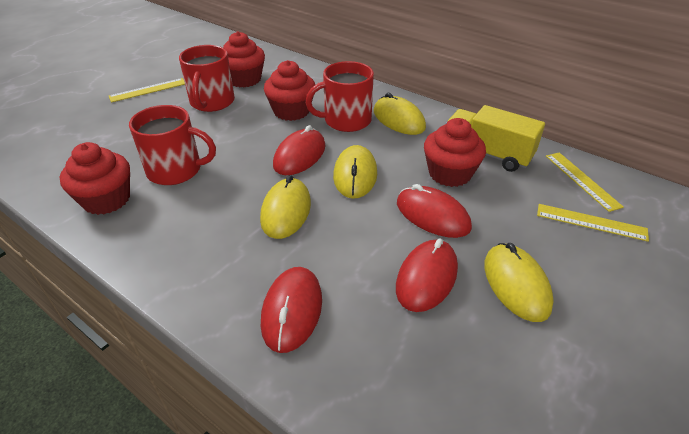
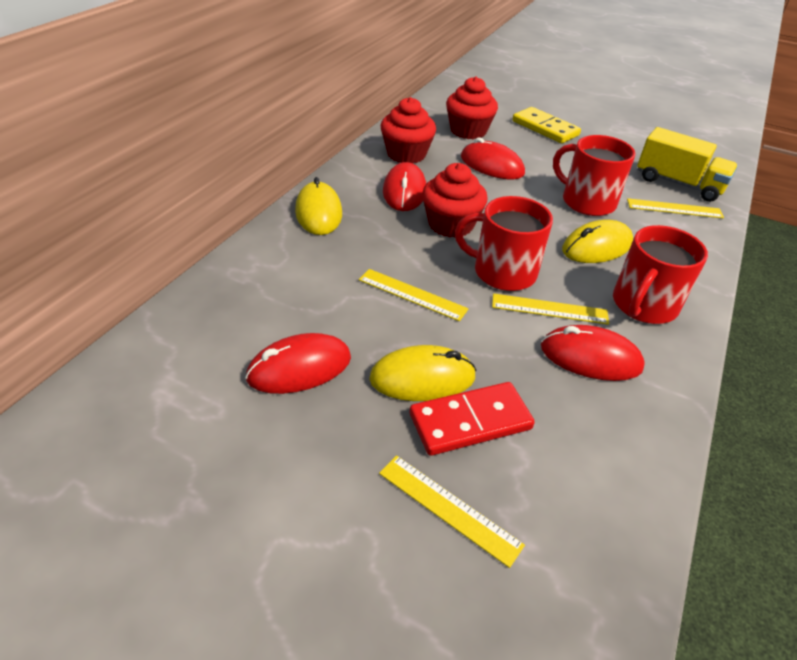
red cupcake: [60,142,130,215] [223,31,265,87] [264,60,315,121] [424,118,486,187] = 4 -> [381,97,436,163] [422,163,488,237] [446,77,498,139] = 3
red domino: none = 0 -> [409,382,535,456] = 1
yellow domino: none = 0 -> [512,107,581,143] = 1
yellow mouse: [260,175,311,239] [333,145,377,199] [374,93,426,135] [484,243,554,322] = 4 -> [295,177,342,235] [369,345,476,401] [562,220,633,263] = 3
yellow ruler: [109,78,185,103] [537,204,649,242] [546,152,624,212] = 3 -> [359,269,469,321] [379,455,525,568] [492,293,609,325] [627,198,724,218] = 4

